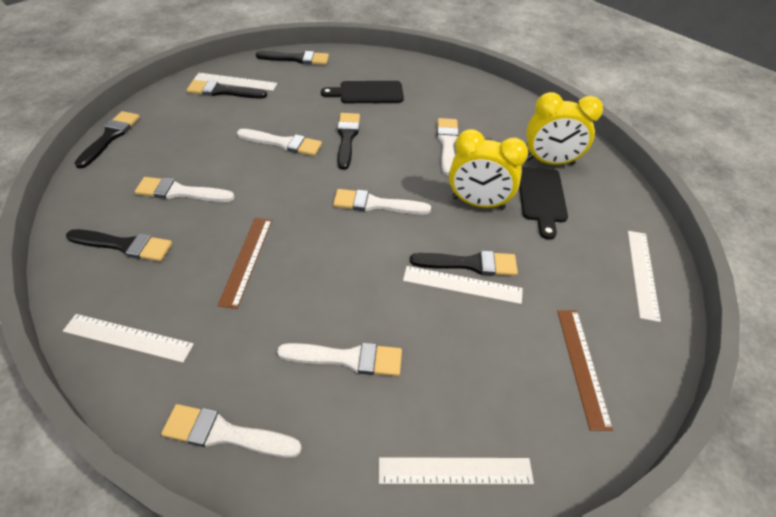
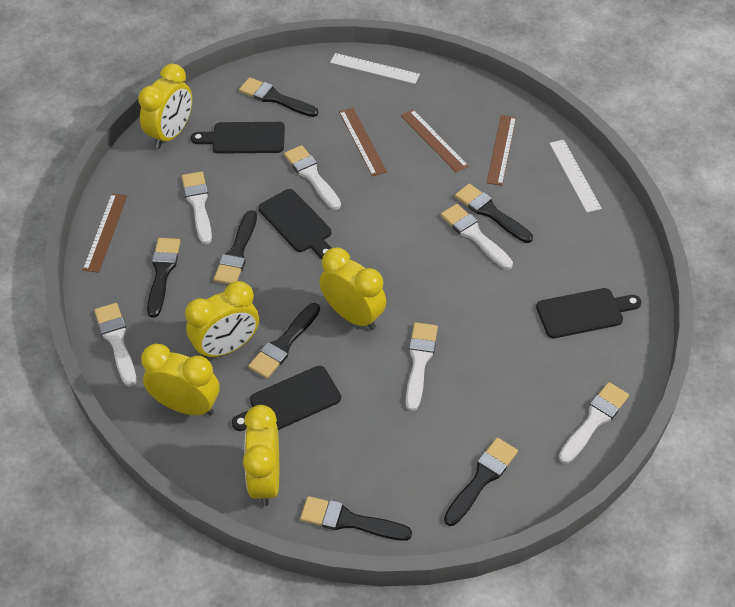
black brush: [66,229,172,262] [75,111,140,169] [187,80,267,99] [256,51,329,65] [337,113,360,170] [410,251,518,276] = 6 -> [147,238,181,318] [214,210,257,284] [239,77,318,117] [248,303,320,379] [300,496,412,541] [444,437,518,526] [455,184,533,243] = 7
black cutting board: [321,81,404,103] [519,167,568,240] = 2 -> [191,122,285,154] [232,366,341,431] [258,189,332,259] [536,288,641,338] = 4
brown ruler: [217,218,272,309] [557,310,613,431] = 2 -> [83,193,127,273] [339,108,387,176] [401,109,469,173] [487,115,516,186] = 4
white ruler: [63,314,194,363] [193,73,277,91] [379,457,534,484] [403,266,523,304] [628,231,661,322] = 5 -> [330,53,420,84] [549,140,602,212] = 2
yellow clock: [449,129,528,210] [526,92,603,165] = 2 -> [138,63,192,149] [141,344,220,416] [185,281,259,358] [243,405,279,506] [319,247,386,330] = 5

